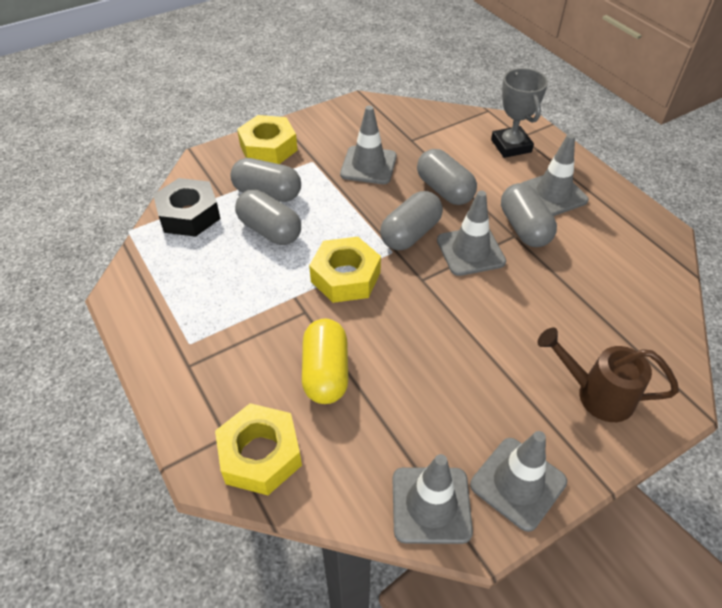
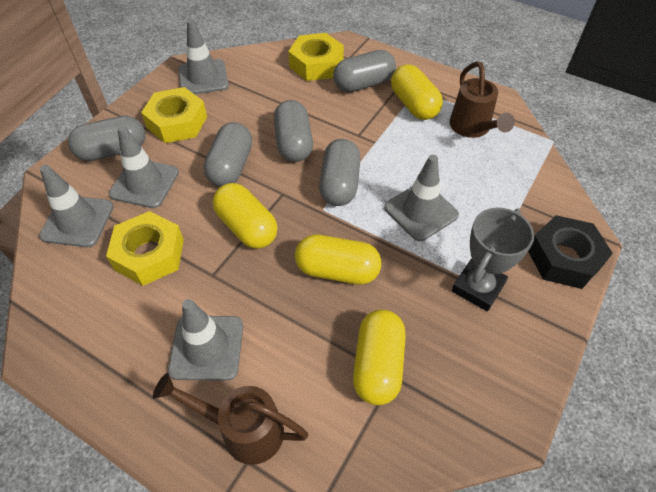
brown watering can: [537,328,679,422] = 1 -> [153,373,308,465] [450,62,515,138] = 2
yellow capsule: [302,319,348,404] = 1 -> [213,183,278,249] [295,235,381,285] [353,310,406,405] [391,64,443,120] = 4

